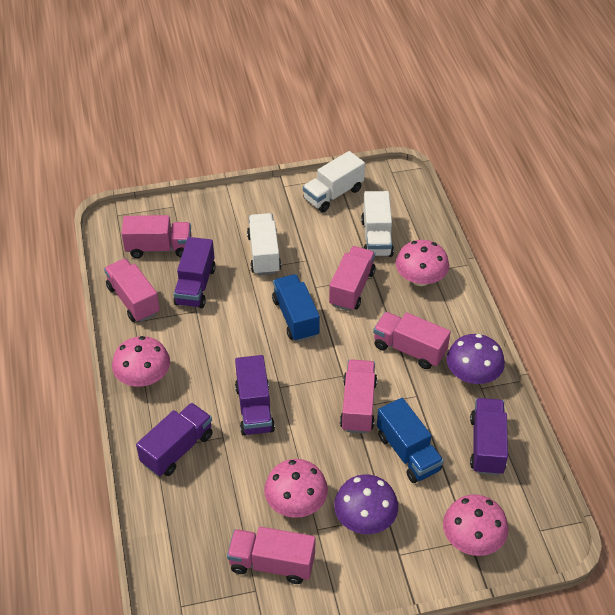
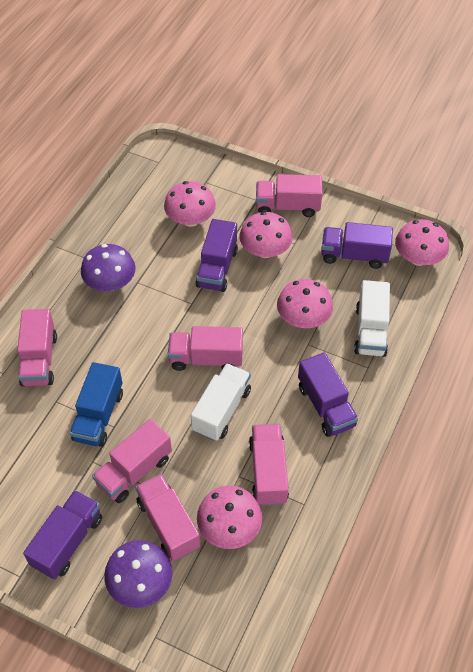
blue truck: [272,274,320,342] [377,398,444,483] = 2 -> [69,362,123,447] = 1
pink mushroom: [112,336,170,387] [264,459,328,518] [396,240,449,286] [443,495,509,556] = 4 -> [164,181,216,227] [197,485,262,549] [240,212,293,258] [277,279,333,328] [395,219,449,266] = 5
white truck: [247,213,281,275] [303,151,365,212] [361,191,394,257] = 3 -> [191,363,251,441] [354,280,390,357] = 2

